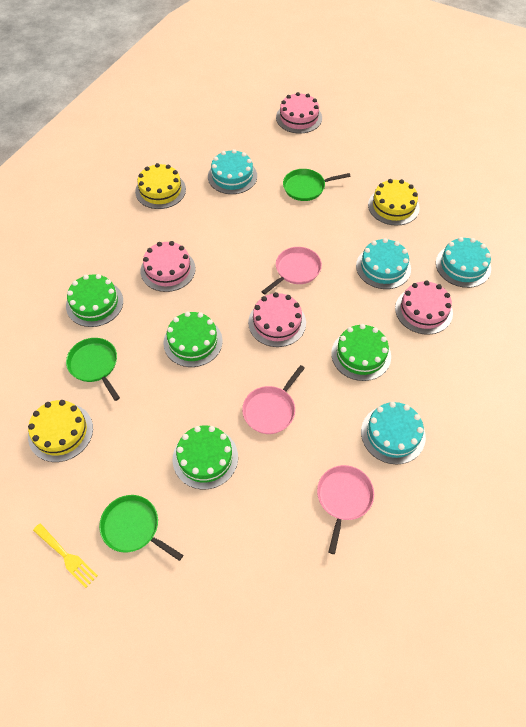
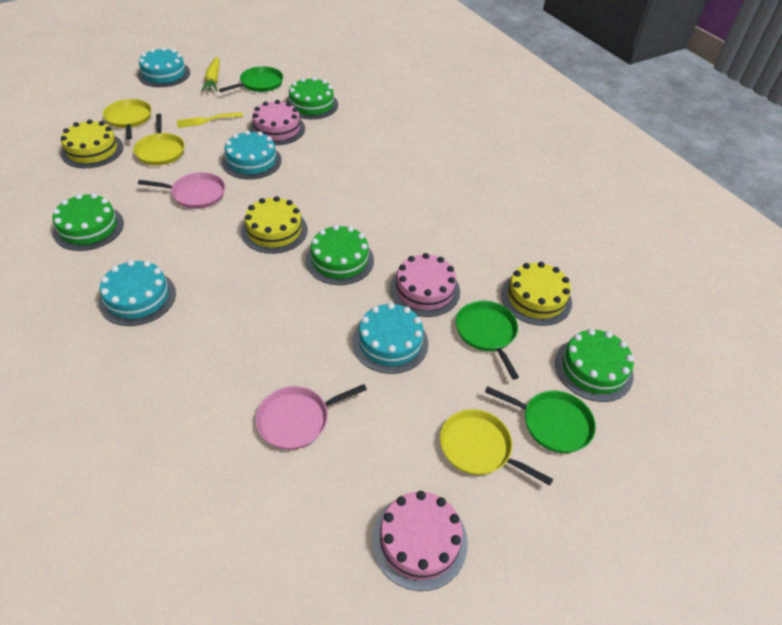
pink cake: [141,241,196,292] [248,292,306,347] [276,92,322,134] [395,281,453,335] = 4 -> [249,100,305,145] [372,491,468,591] [390,253,460,317] = 3
pink pan: [242,365,305,434] [261,247,322,295] [317,465,374,554] = 3 -> [138,172,225,209] [255,384,367,450] = 2
yellow carrot: none = 0 -> [201,57,220,91] = 1
yellow pan: none = 0 -> [103,99,151,140] [133,114,185,166] [440,409,553,486] = 3

